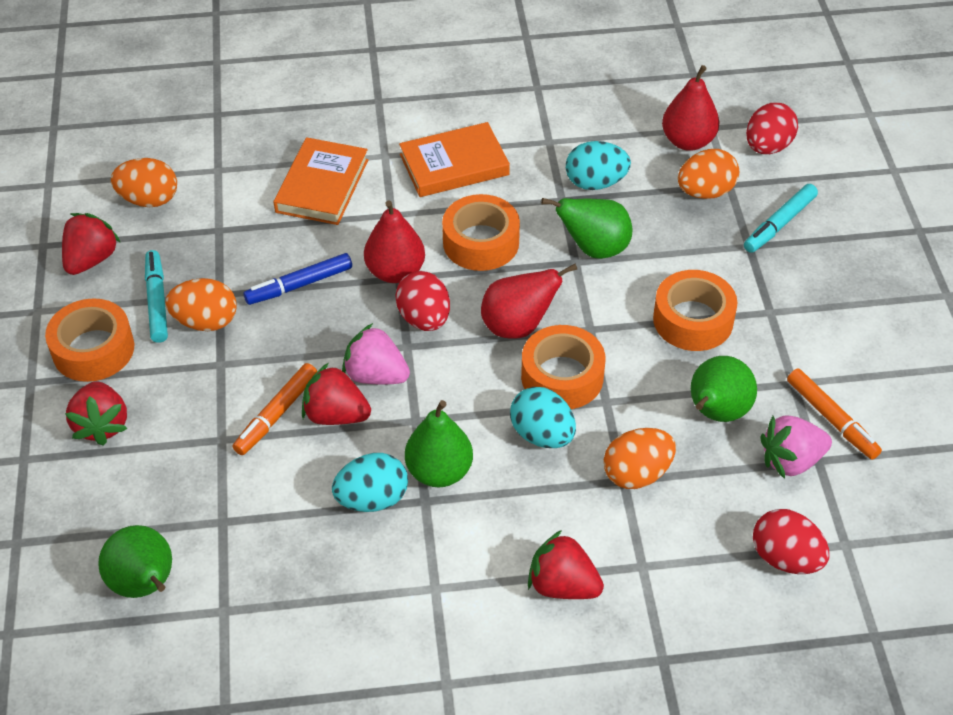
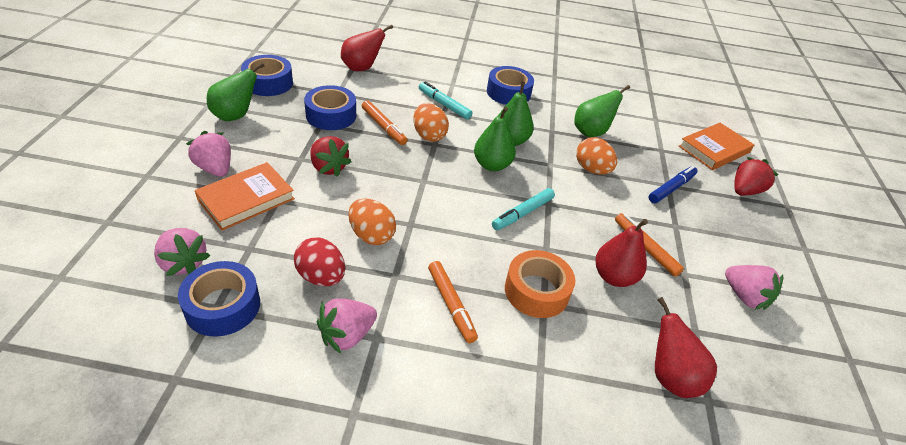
blue tape: none = 0 -> [178,261,260,337] [241,55,293,96] [304,85,356,130] [487,66,534,105] = 4
orange egg: [111,158,177,207] [166,278,237,331] [604,428,676,489] [678,149,739,199] = 4 -> [348,198,396,245] [413,103,449,142] [576,137,617,175] = 3
orange marker: [233,363,317,455] [787,369,882,460] = 2 -> [362,100,407,145] [428,261,478,343] [615,213,684,277] = 3
orange tape: [45,298,134,382] [442,194,520,271] [521,325,605,409] [653,270,737,351] = 4 -> [505,250,575,318] = 1
pink strawberry: [342,323,410,385] [760,415,832,479] = 2 -> [154,228,210,276] [186,131,231,177] [317,298,377,354] [725,265,784,310] = 4
red egg: [395,271,450,331] [746,103,798,154] [753,509,829,574] = 3 -> [294,237,345,286] = 1
red strawberry: [62,213,121,275] [65,381,128,446] [302,363,371,425] [528,530,604,599] = 4 -> [310,136,351,177] [734,157,778,196] = 2
turquoise egg: [332,453,408,512] [510,387,576,448] [566,141,631,190] = 3 -> none = 0

